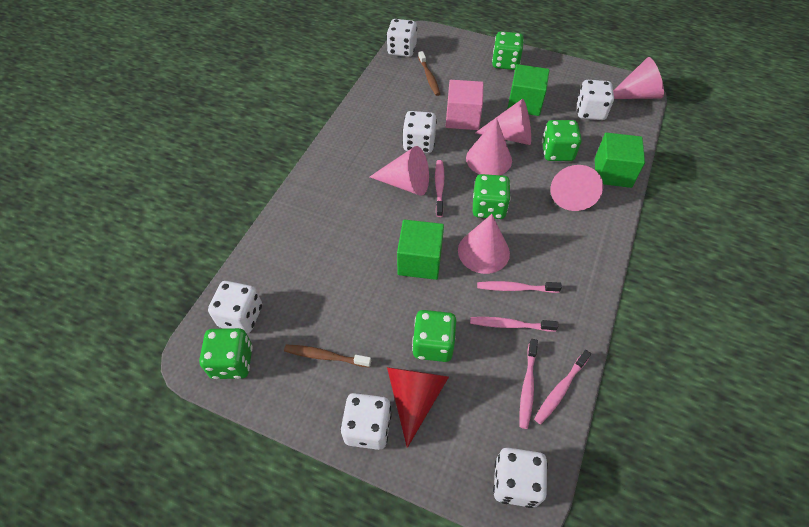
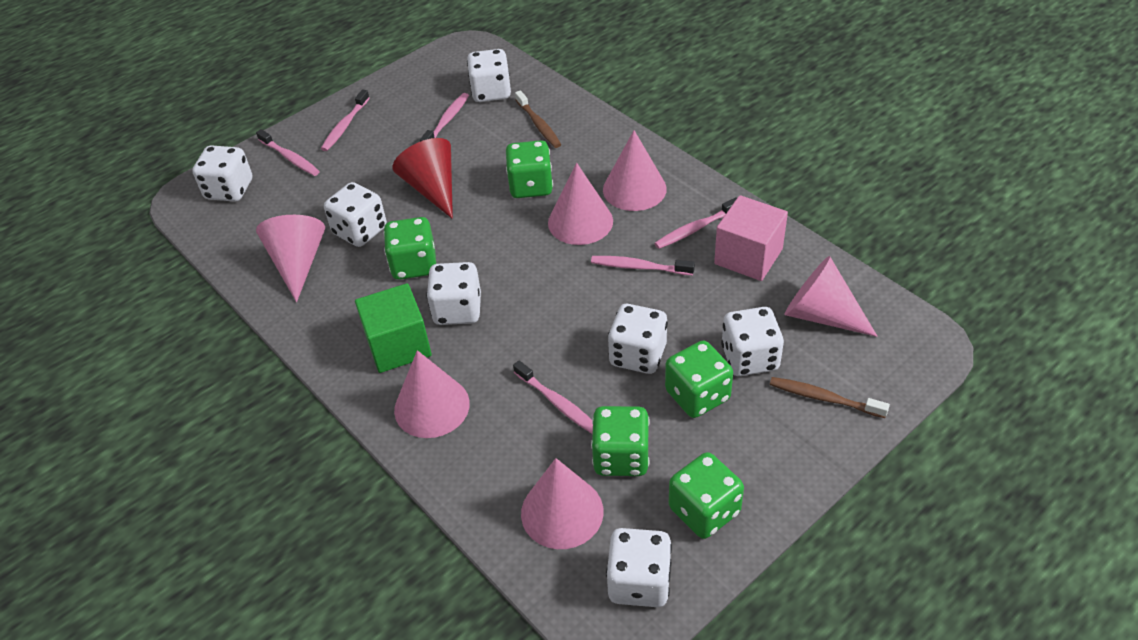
green cube: [397,220,444,280] [507,64,549,116] [595,132,645,188] = 3 -> [355,283,432,373] = 1
pink toothbrush: [435,160,445,217] [470,317,558,332] [477,281,562,293] [520,339,538,429] [534,350,591,424] = 5 -> [256,129,320,176] [321,89,370,151] [420,93,469,142] [513,361,593,434] [591,256,695,275] [654,197,737,249] = 6
white dice: [208,281,262,333] [340,393,391,450] [387,19,417,57] [402,111,437,153] [493,448,548,508] [576,80,614,120] = 6 -> [192,145,252,202] [324,182,387,247] [426,262,481,325] [467,49,511,102] [606,528,672,607] [608,304,668,374] [721,307,784,376] = 7

